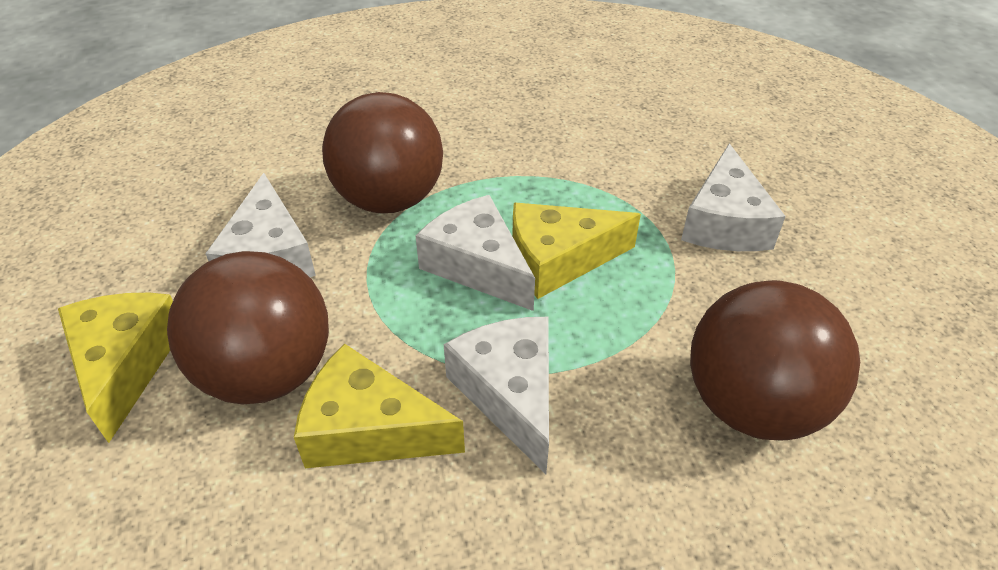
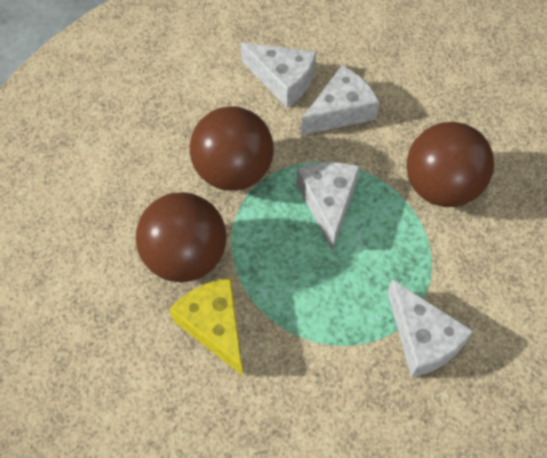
yellow cheese: [58,293,173,443] [294,344,465,468] [512,203,641,299] = 3 -> [169,277,243,376] = 1

